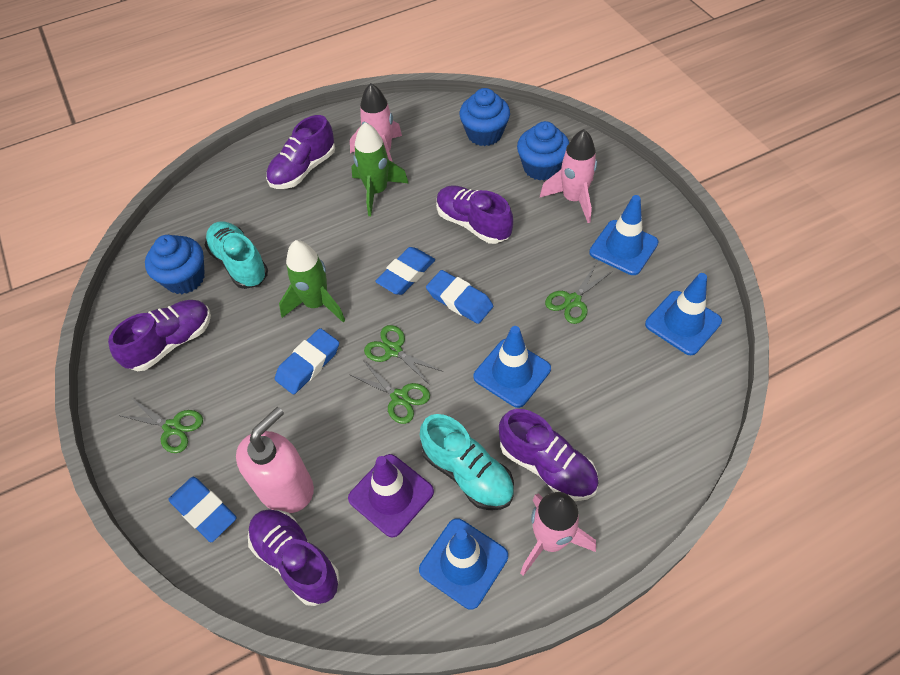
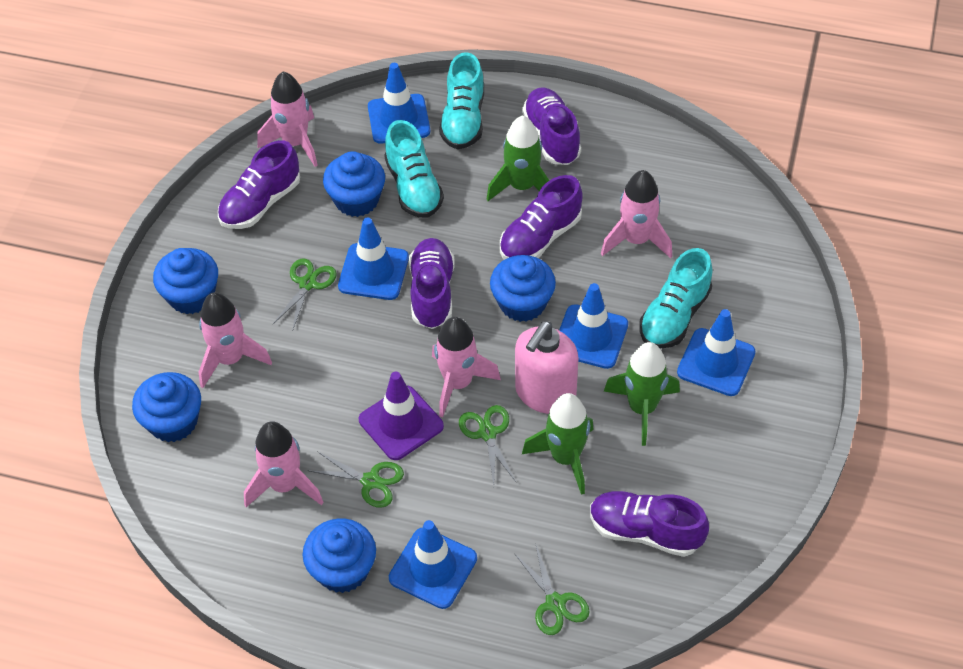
blue cupcake: [145,235,205,294] [459,88,510,146] [517,121,569,180] = 3 -> [132,372,201,442] [153,248,218,314] [303,518,376,593] [323,151,385,217] [490,255,556,322] = 5
blue eraser: [168,477,236,542] [275,328,339,395] [375,247,435,295] [426,270,493,324] = 4 -> none = 0
blue traffic cone: [419,518,508,610] [473,326,551,408] [589,195,658,275] [645,273,722,355] = 4 -> [338,217,409,300] [368,63,430,144] [389,520,477,609] [559,283,628,369] [677,309,755,396] = 5
green rocket: [279,240,345,322] [351,122,408,216] = 2 -> [487,115,549,201] [522,393,594,495] [604,342,680,446] = 3
pink rocket: [350,83,402,162] [520,492,596,576] [540,129,597,223] = 3 -> [199,292,272,388] [244,421,324,507] [257,71,318,167] [432,317,501,418] [601,170,672,258] = 5
turquoise shoe: [205,221,268,289] [420,414,514,510] = 2 -> [384,120,444,218] [439,52,484,149] [639,248,712,348] = 3

